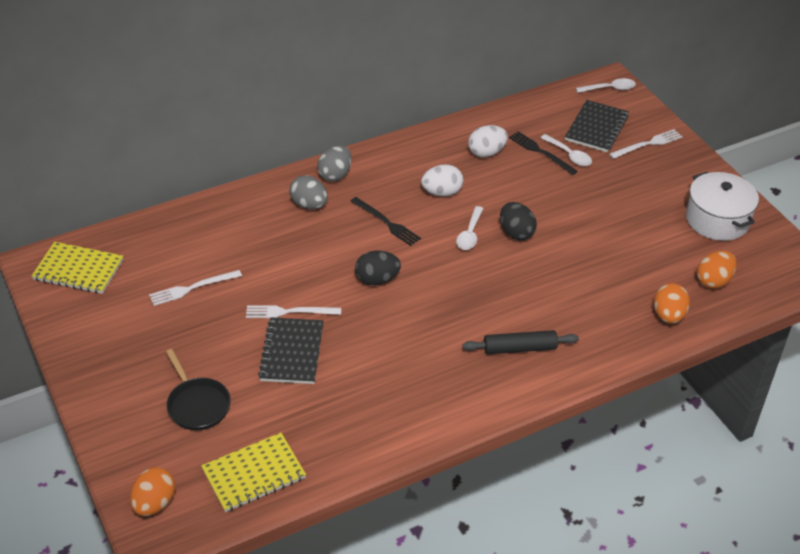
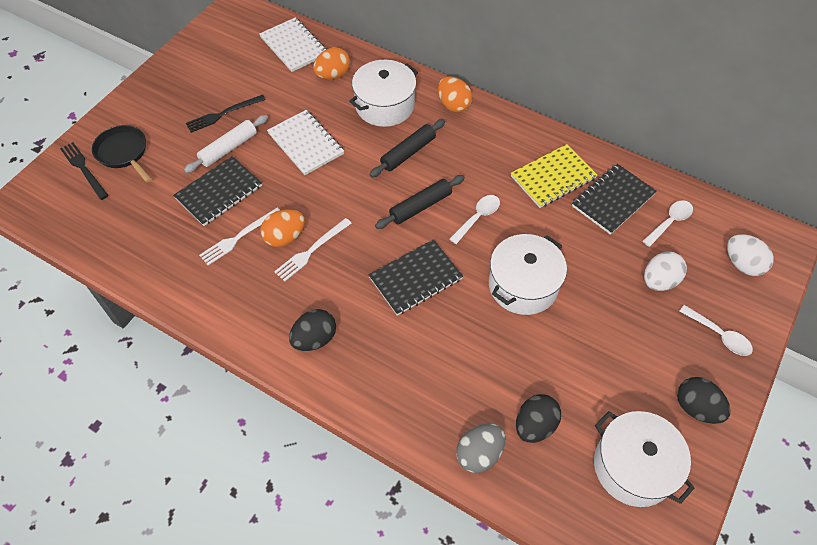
black egg: [355,251,401,285] [500,202,537,240] = 2 -> [289,309,336,351] [516,394,561,443] [677,377,731,424] = 3
black notebook: [258,317,324,384] [565,100,629,152] = 2 -> [173,156,262,226] [368,239,463,316] [572,164,657,235] = 3
black rolling pin: [462,330,579,354] = 1 -> [369,119,445,177] [375,175,465,229] = 2
grey egg: [289,175,328,209] [317,145,352,182] = 2 -> [456,423,505,473] = 1
white fork: [149,270,242,306] [246,305,341,318] [609,129,682,159] = 3 -> [199,207,280,265] [274,218,352,281] = 2
white notebook: none = 0 -> [259,17,327,72] [267,110,344,175] = 2
white pot: [686,172,759,241] = 1 -> [349,60,418,127] [489,234,567,315] [594,411,695,507] = 3
white rolling pin: none = 0 -> [184,115,268,173] = 1
yellow notebook: [32,242,123,294] [201,433,306,512] = 2 -> [511,144,597,208] = 1

